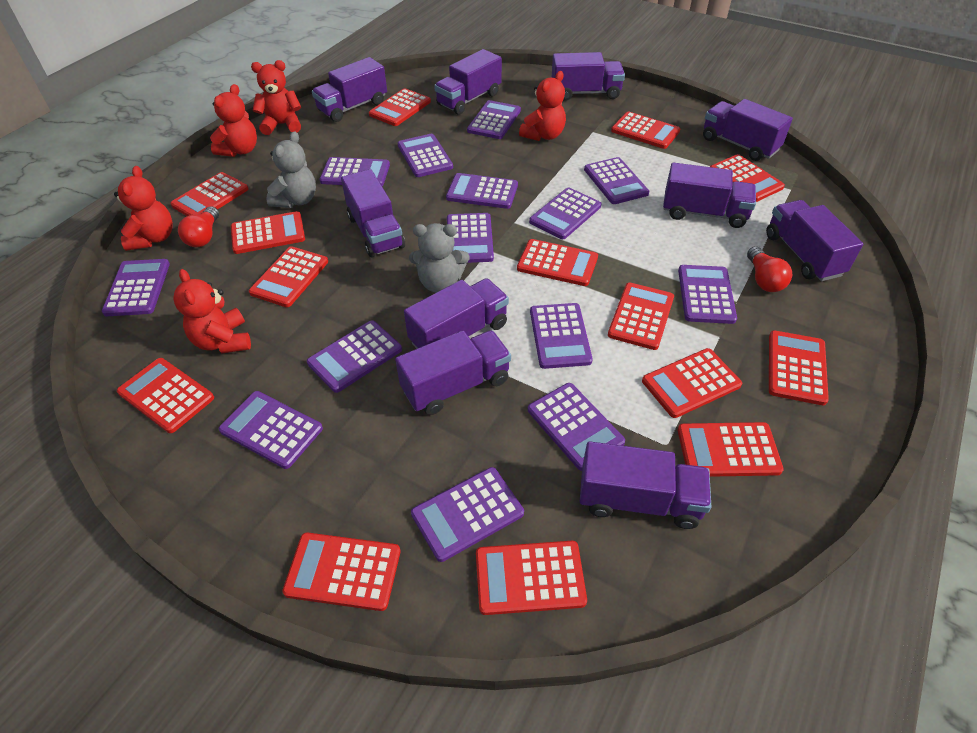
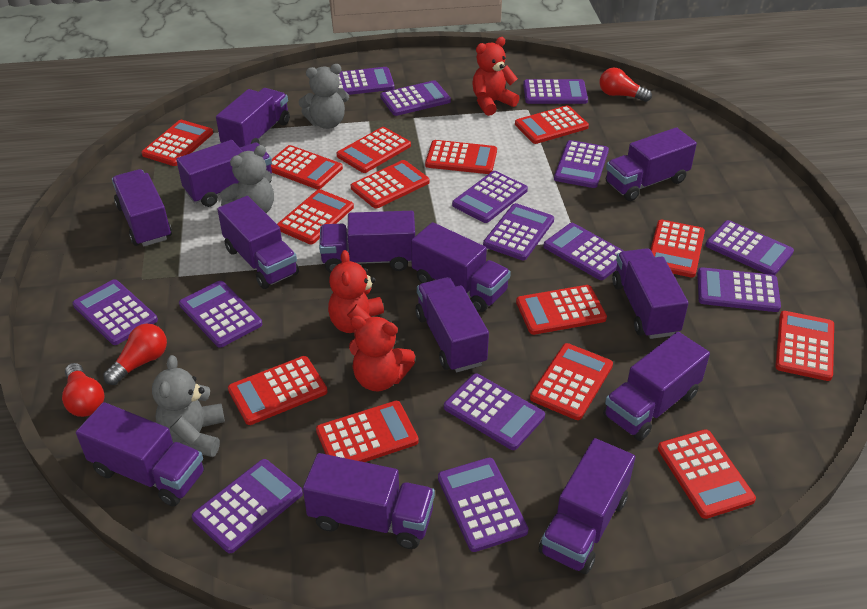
grey teddy bear: [266,131,316,208] [409,223,469,293] = 2 -> [152,355,225,457] [220,145,274,213] [299,64,349,129] = 3
purple truck: [312,57,387,122] [341,169,405,257] [395,330,511,415] [404,278,509,349] [434,49,502,115] [551,52,625,101] [580,442,711,529] [663,163,756,228] [703,99,793,161] [766,200,863,281] = 10 -> [76,402,205,506] [112,169,172,246] [176,140,272,207] [216,88,290,148] [217,196,299,289] [303,453,435,549] [319,211,415,273] [411,222,511,312] [416,277,489,372] [539,438,635,574] [603,332,710,441] [606,127,697,201] [612,248,688,339] = 13
red light bulb: [178,206,219,247] [747,246,792,292] = 2 -> [62,363,105,417] [103,324,167,385] [599,68,652,102] = 3
red teddy bear: [114,166,173,251] [174,269,251,353] [210,84,257,157] [251,60,301,135] [519,71,566,141] = 5 -> [328,250,384,336] [349,316,415,392] [472,37,519,116] = 3

